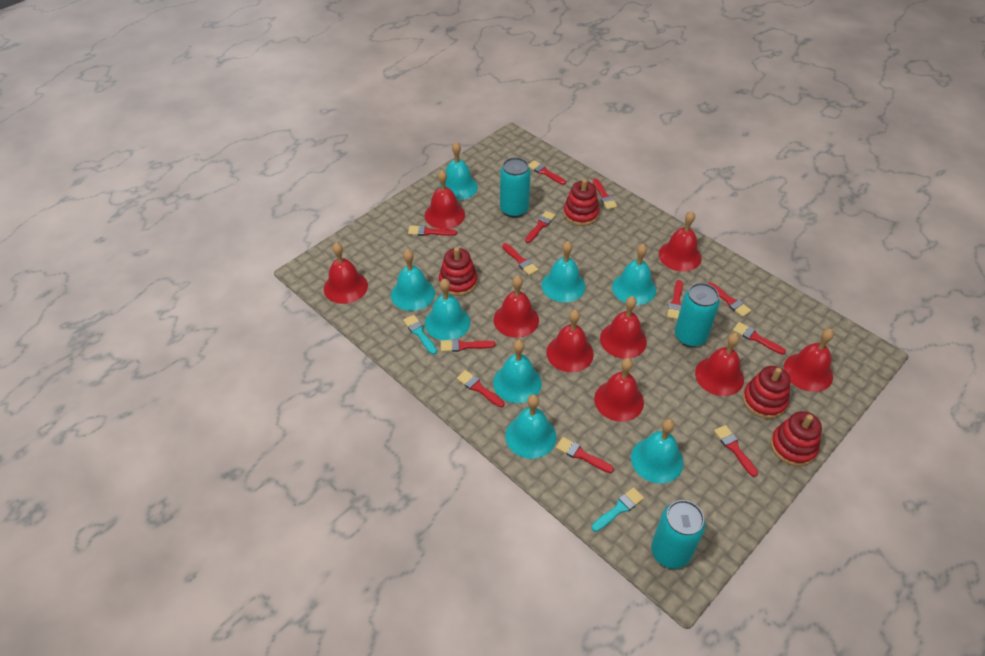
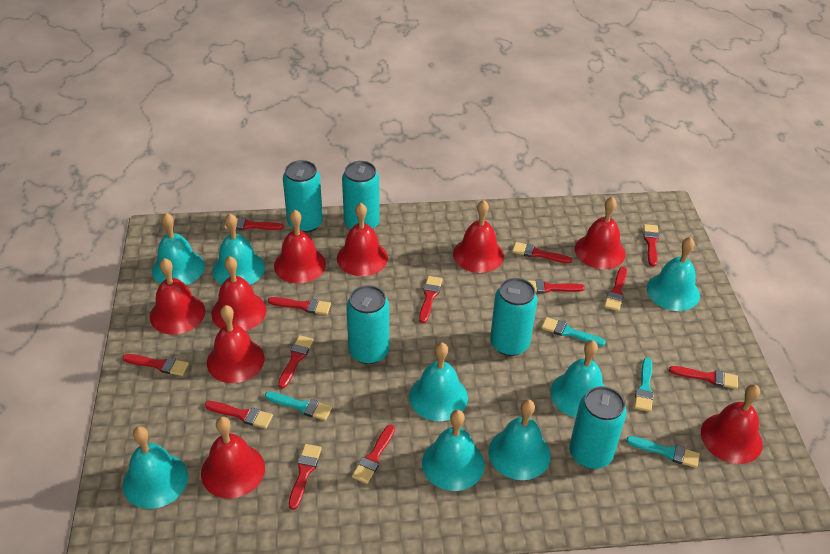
red brush: [408,225,457,236] [441,339,496,352] [457,370,504,408] [502,243,539,275] [525,211,556,243] [528,160,566,185] [556,437,614,473] [593,178,618,210] [667,280,683,319] [707,282,751,317] [714,425,758,477] [733,322,786,355] = 12 -> [123,354,189,376] [205,401,273,429] [224,217,283,230] [268,297,331,315] [278,335,314,388] [289,444,322,510] [352,425,395,484] [419,276,442,323] [512,242,572,263] [529,280,585,294] [604,267,627,311] [643,224,659,266] [669,366,738,389] = 13
red stacking toy: [439,247,478,296] [563,179,599,226] [743,366,790,419] [770,411,822,466] = 4 -> none = 0
turquoise brush: [403,315,437,355] [592,487,644,532] = 2 -> [265,392,332,421] [541,317,606,346] [626,436,700,468] [634,358,654,412] = 4
turquoise can: [500,157,531,217] [651,500,706,569] [675,283,720,347] = 3 -> [283,160,323,233] [342,161,380,230] [346,285,389,364] [490,278,537,356] [569,386,627,469] = 5

